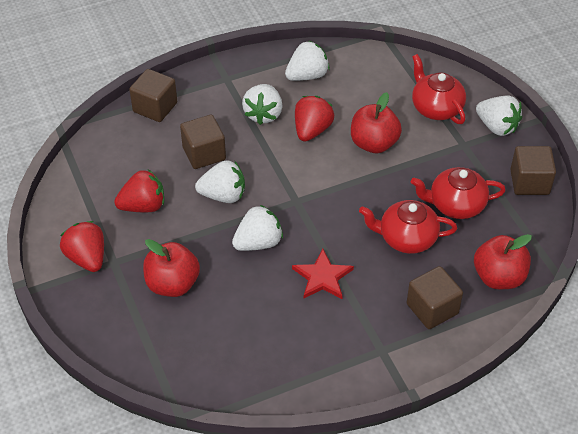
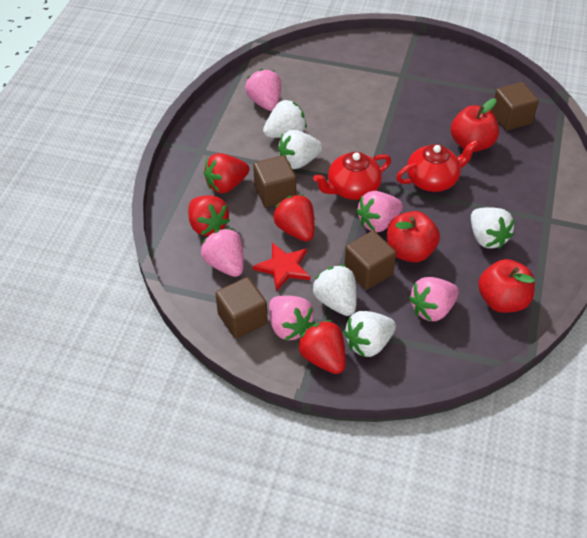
pink strawberry: none = 0 -> [201,228,244,277] [245,69,281,111] [269,296,315,340] [356,191,403,232] [409,277,459,322] = 5
red strawberry: [60,221,104,272] [114,170,164,212] [295,96,334,142] = 3 -> [188,196,230,236] [204,153,250,194] [273,195,314,241] [298,320,346,374] = 4
red teapot: [359,200,457,254] [411,167,506,219] [412,54,466,124] = 3 -> [313,152,391,200] [396,140,478,192] = 2

